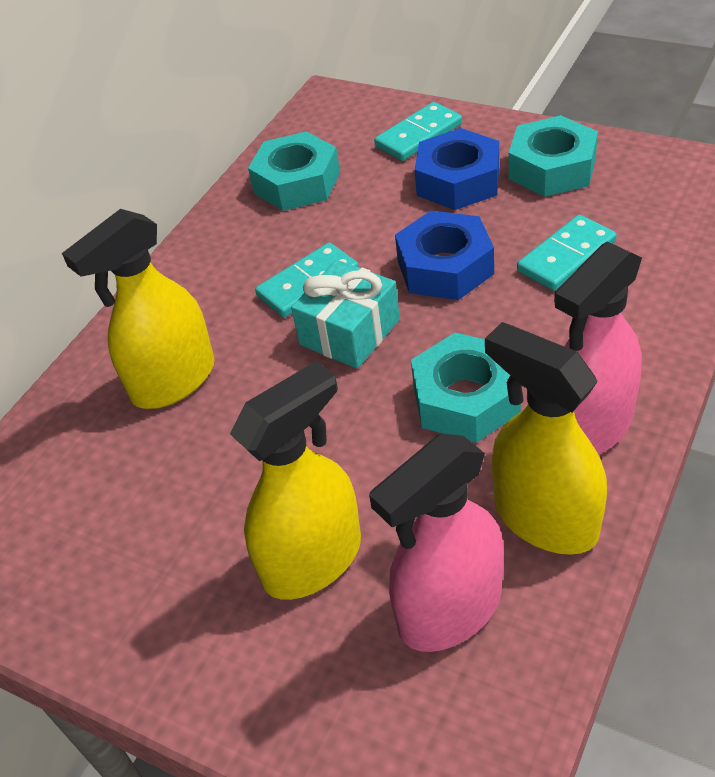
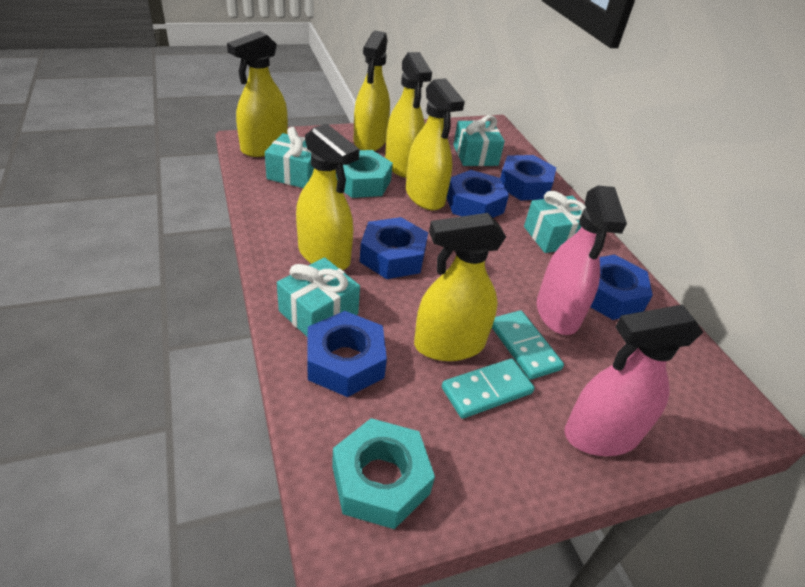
blue nut: [395,211,494,300] [415,128,499,210] = 2 -> [307,311,387,397] [360,217,428,279] [447,170,509,218] [500,155,556,200] [591,255,653,320] = 5
turquoise domino: [255,243,359,318] [374,102,462,161] [517,215,617,291] = 3 -> [442,359,535,419] [492,310,564,380] = 2
turquoise gift: [291,260,400,369] = 1 -> [265,127,314,188] [277,257,360,337] [453,115,505,166] [524,191,586,253] = 4
turquoise nut: [248,131,340,211] [411,332,521,443] [508,115,598,197] = 3 -> [332,418,435,529] [336,150,393,198] = 2
yellow spray bottle: [62,209,215,409] [230,361,361,600] [485,322,607,555] = 3 -> [227,31,288,157] [296,123,359,270] [354,30,390,151] [385,52,432,178] [406,78,465,210] [414,213,506,361] = 6

